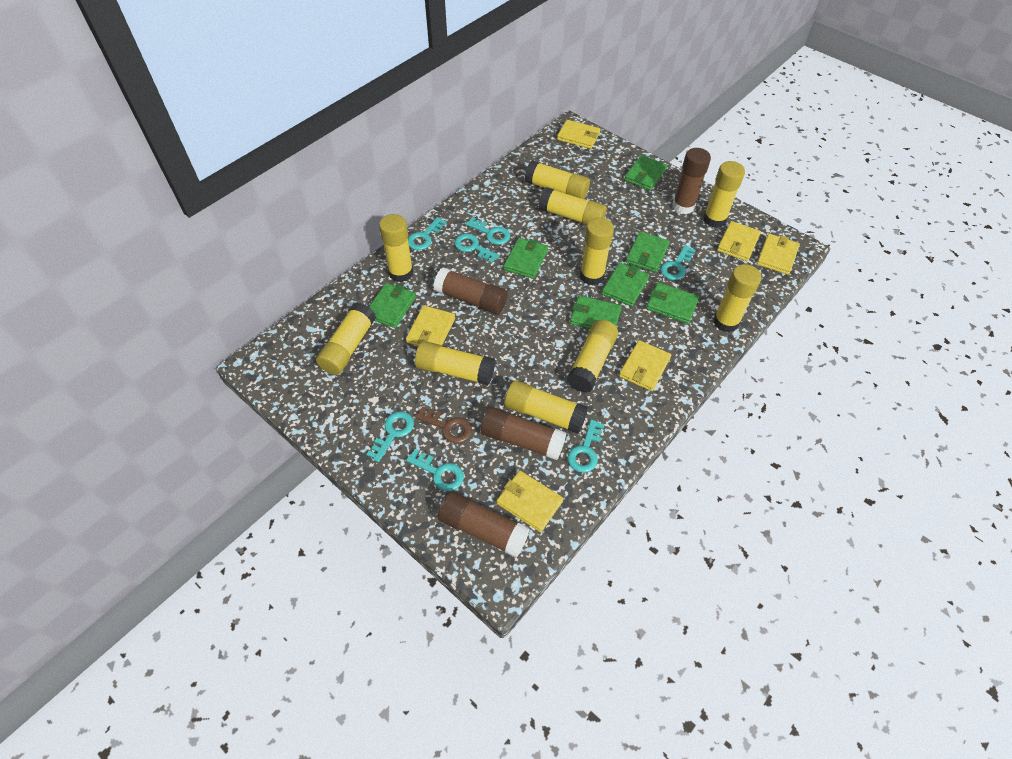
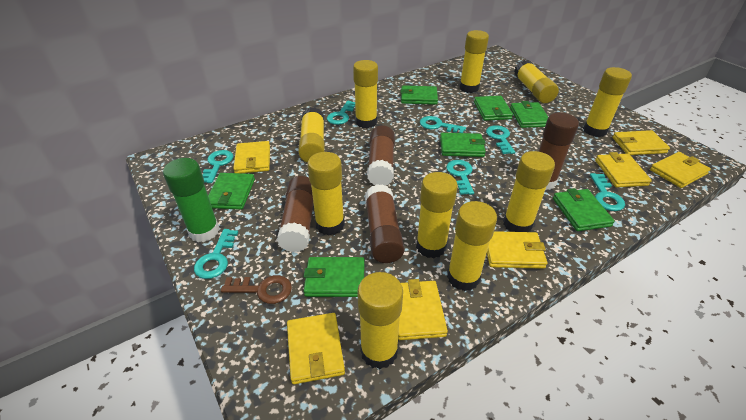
green glue stick: none = 0 -> [163,158,220,242] = 1
yellow wallet: [406,306,455,346] [497,471,563,532] [557,120,601,149] [619,340,671,391] [717,221,761,261] [757,234,800,275] = 6 -> [233,141,270,173] [287,313,345,384] [398,279,448,340] [487,231,547,269] [595,152,652,187] [612,130,670,155] [650,152,711,188] = 7

